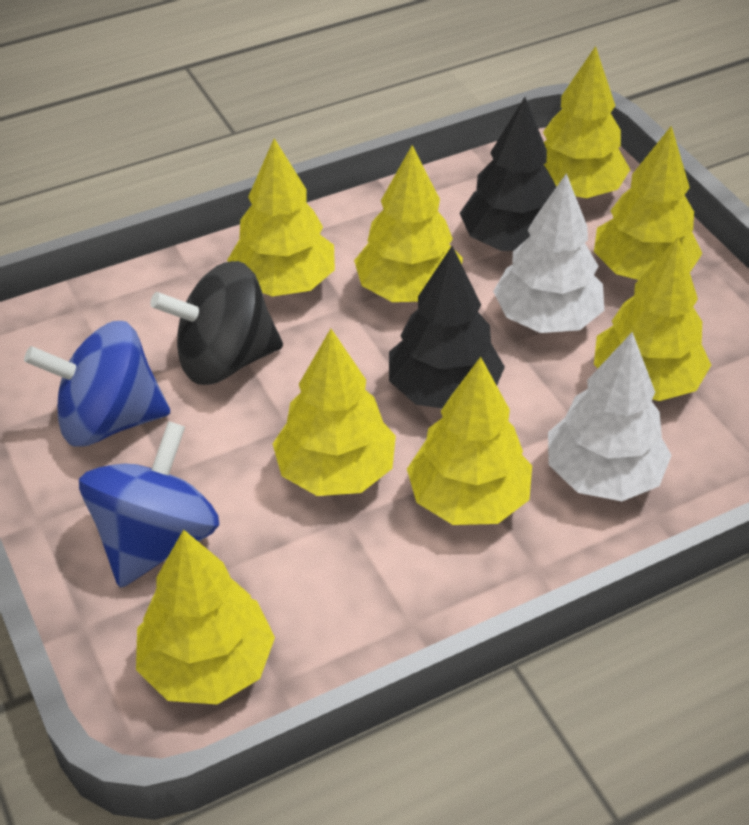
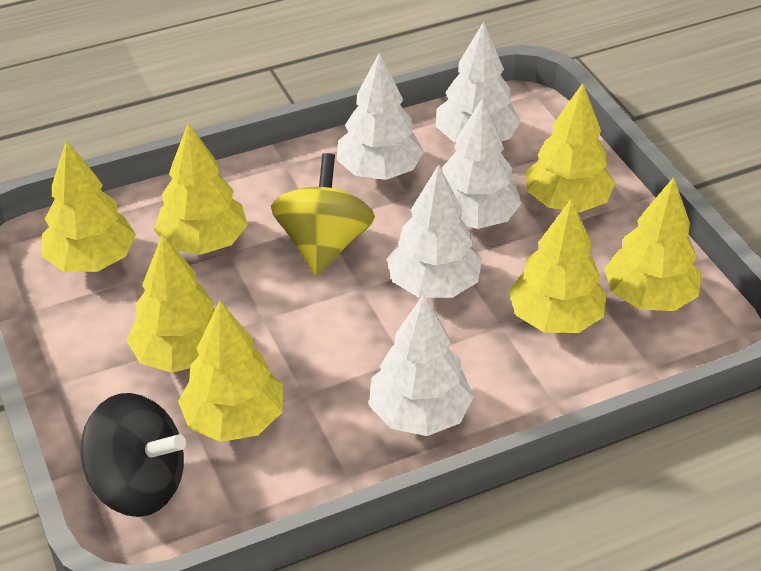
black tree: [389,246,505,408] [460,97,556,251] = 2 -> none = 0
blue spinning top: [24,321,170,447] [79,421,220,588] = 2 -> none = 0
white tree: [493,173,604,333] [548,332,672,501] = 2 -> [337,53,424,180] [369,294,474,436] [387,165,482,298] [436,21,521,142] [442,98,522,229] = 5
yellow spinning top: none = 0 -> [271,153,375,276] = 1
yellow tree: [136,529,275,704] [227,138,335,297] [273,329,396,496] [354,145,463,302] [407,357,532,525] [543,46,630,198] [594,126,702,280] [594,237,711,401] = 8 -> [42,140,136,272] [127,234,215,373] [154,123,248,255] [178,300,283,442] [509,198,607,333] [526,83,616,212] [604,177,701,311] = 7

